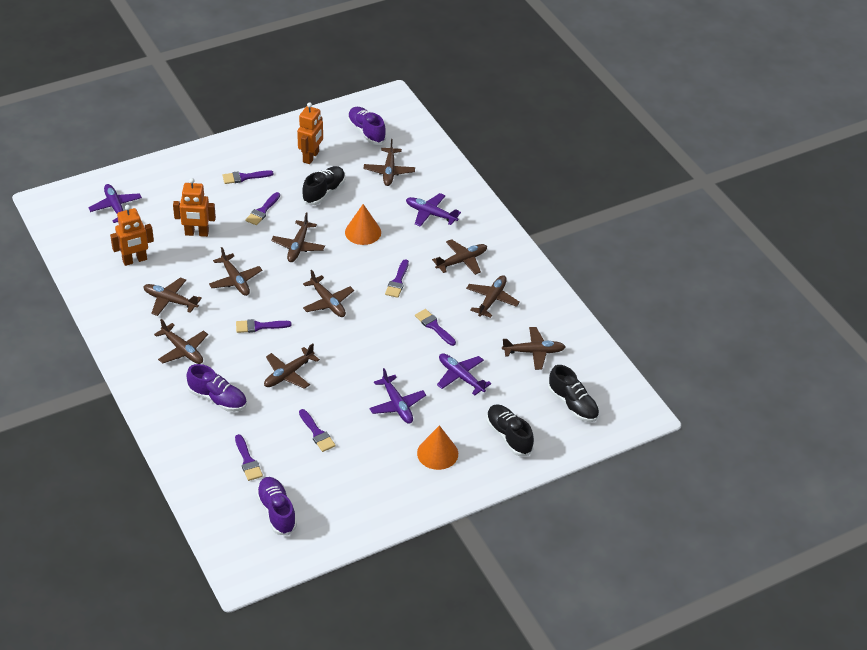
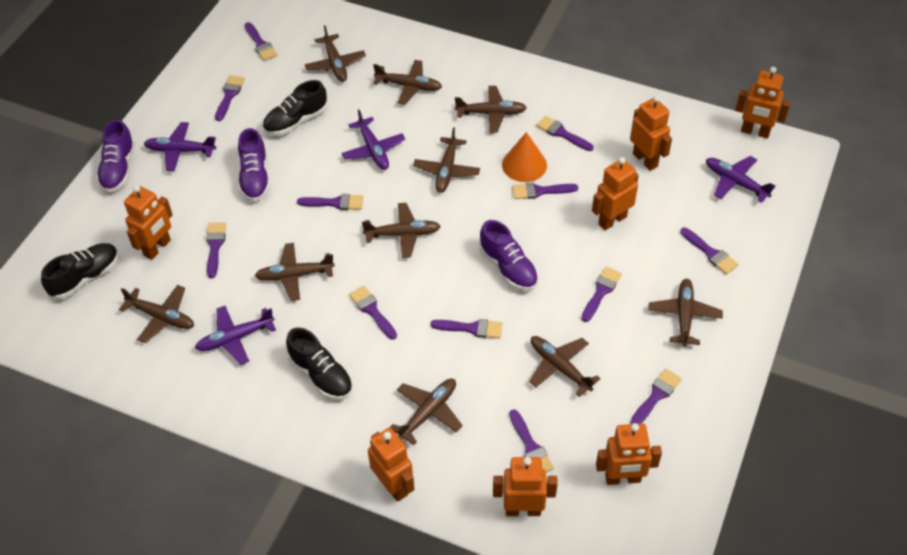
orange cone: [345,204,381,245] [417,425,458,470] = 2 -> [502,132,547,182] = 1
orange robot: [110,205,154,266] [173,178,216,237] [297,102,323,164] = 3 -> [124,185,173,260] [368,428,414,502] [493,457,558,516] [592,157,639,230] [596,423,662,485] [630,95,672,171] [735,67,791,138] = 7
purple brush: [223,170,273,184] [235,434,263,481] [236,319,292,333] [245,192,280,225] [299,409,336,452] [385,259,409,298] [415,309,456,346] = 7 -> [206,222,226,278] [215,75,245,121] [245,22,278,61] [297,194,363,210] [349,286,397,340] [430,319,502,339] [509,409,554,472] [512,182,578,199] [536,116,594,151] [581,266,622,322] [630,369,682,424] [680,228,739,274] = 12

